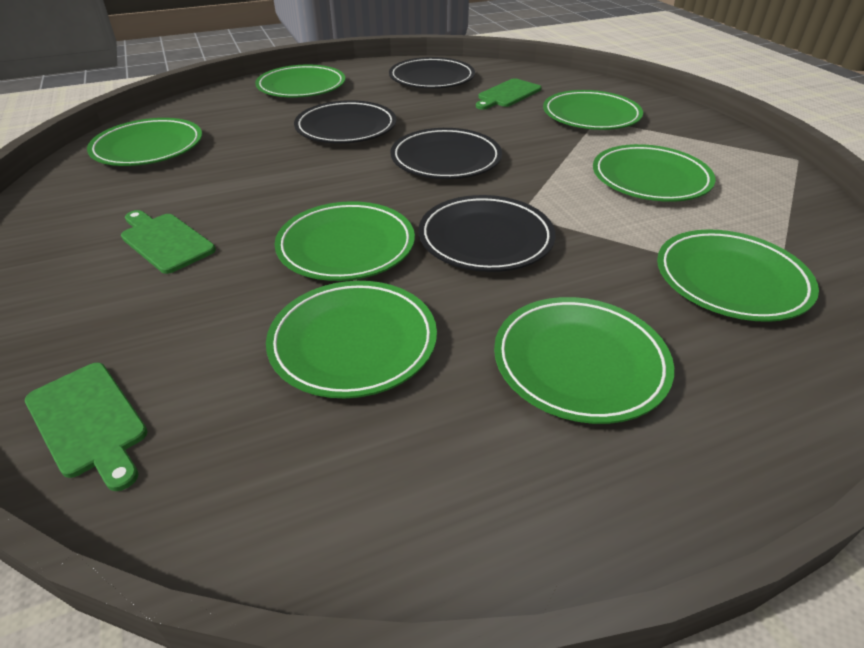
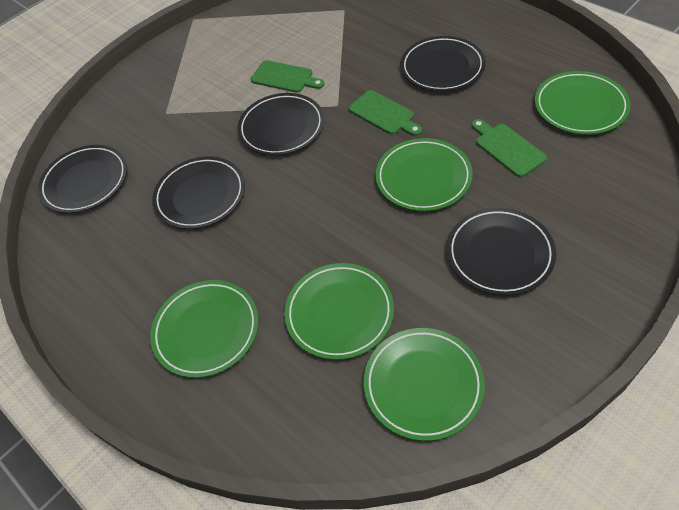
black plate: [294,100,396,143] [389,57,475,88] [390,128,502,179] [418,195,556,272] = 4 -> [38,145,127,213] [152,156,245,229] [237,93,324,156] [401,36,486,92] [447,208,556,296] = 5
green plate: [87,118,202,166] [255,65,345,98] [266,281,437,398] [275,201,415,281] [494,297,674,424] [543,90,643,130] [593,144,715,202] [657,229,819,322] = 8 -> [150,280,258,378] [284,263,394,360] [364,328,485,441] [376,138,473,211] [535,71,631,135] = 5

